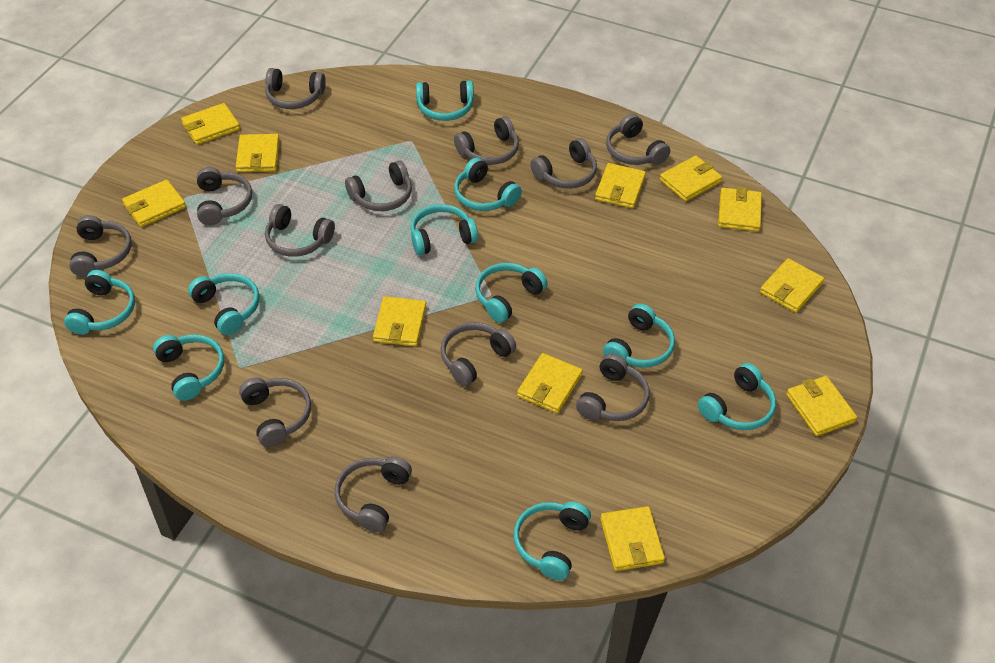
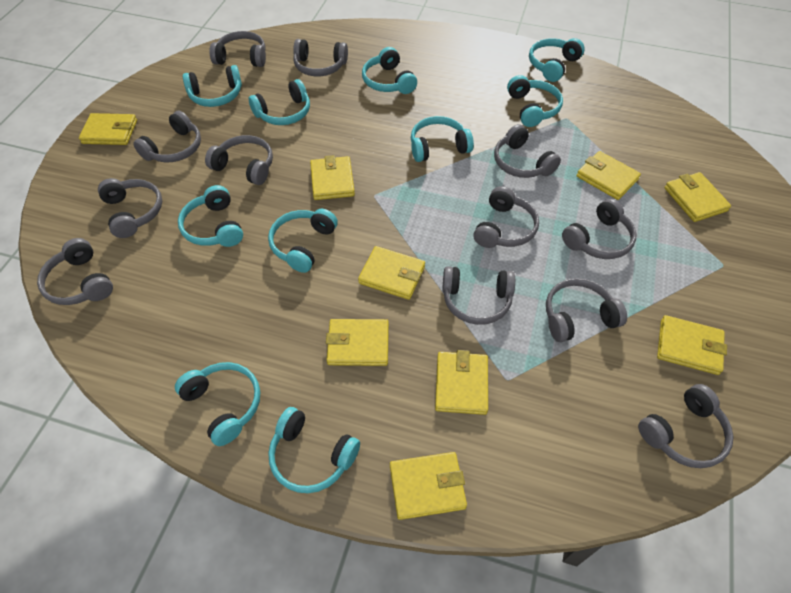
yellow wallet: [122,180,186,227] [181,103,240,145] [236,134,280,172] [373,296,427,347] [517,353,583,413] [595,163,646,208] [600,506,665,571] [660,156,722,202] [718,187,762,232] [760,258,824,313] [786,376,857,436] = 11 -> [79,113,137,145] [310,155,355,200] [326,319,389,366] [358,246,425,300] [390,452,467,520] [435,350,488,415] [577,151,641,200] [657,315,727,375] [665,172,731,222] = 9

